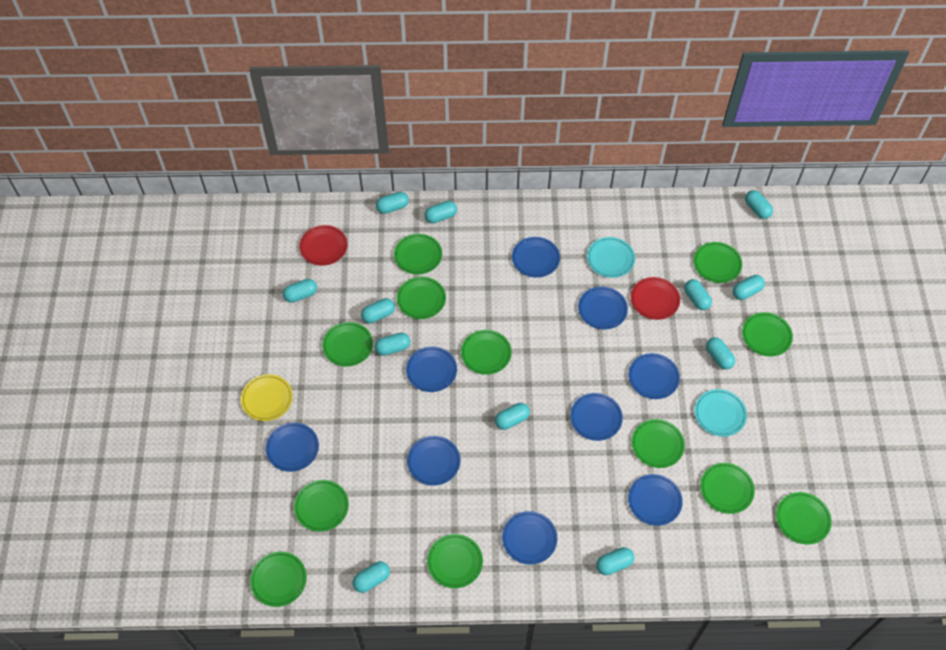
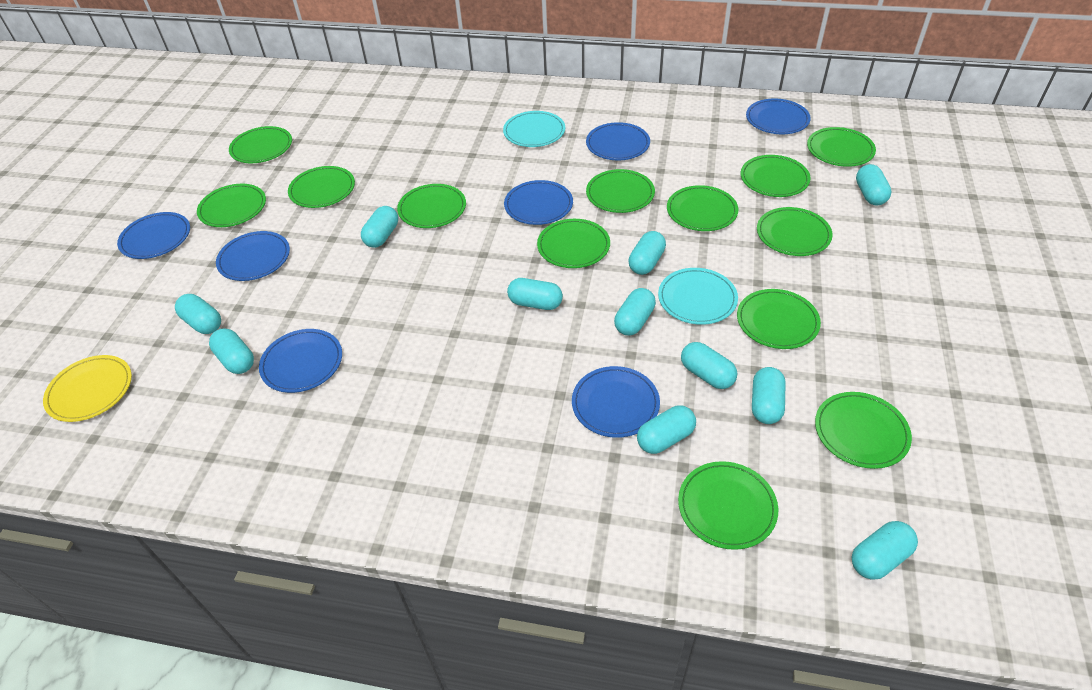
blue plate: [266,423,319,472] [406,347,457,392] [407,436,461,486] [502,511,557,565] [512,237,560,278] [570,393,623,441] [578,286,628,329] [628,353,680,399] [628,474,683,526] = 9 -> [117,212,190,259] [216,231,290,281] [259,329,342,393] [504,180,573,225] [572,366,660,438] [586,122,650,160] [746,99,811,134] = 7
green plate: [250,552,307,607] [294,480,349,532] [322,322,373,367] [394,234,442,274] [397,277,446,319] [427,534,483,588] [461,330,512,375] [632,419,685,468] [693,242,742,283] [700,463,755,514] [742,312,793,357] [776,492,832,544] = 12 -> [197,184,266,227] [229,126,292,163] [288,166,355,208] [397,184,466,228] [537,219,610,268] [586,169,655,213] [667,185,738,231] [678,461,778,550] [737,289,821,349] [740,155,811,197] [757,207,833,256] [807,127,876,167] [815,392,912,469] = 13
red plate: [299,225,348,266] [631,277,680,320] = 2 -> none = 0
turquoise capsule: [283,279,317,303] [352,561,390,593] [361,298,395,323] [375,333,410,356] [376,192,409,214] [425,201,457,223] [495,403,530,430] [596,547,634,575] [684,279,712,310] [706,337,735,369] [733,275,765,300] [745,190,773,219] = 12 -> [175,294,221,334] [209,328,254,374] [361,206,398,248] [507,278,563,310] [614,288,656,335] [628,231,666,275] [637,406,696,454] [681,342,737,389] [752,367,786,424] [852,521,918,580] [856,164,892,205] = 11

